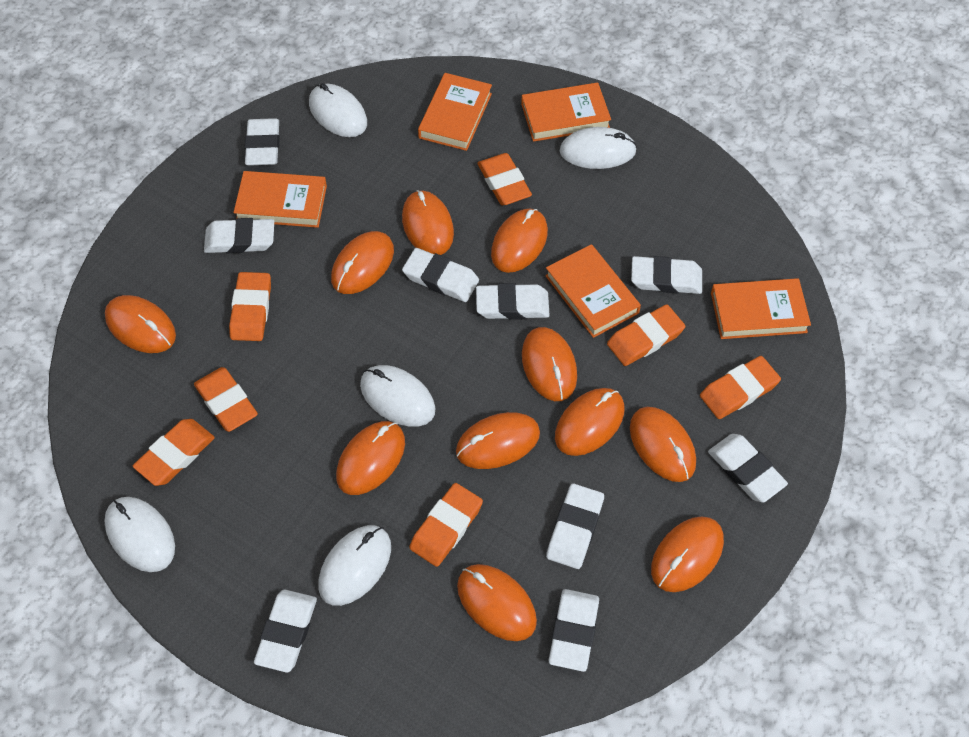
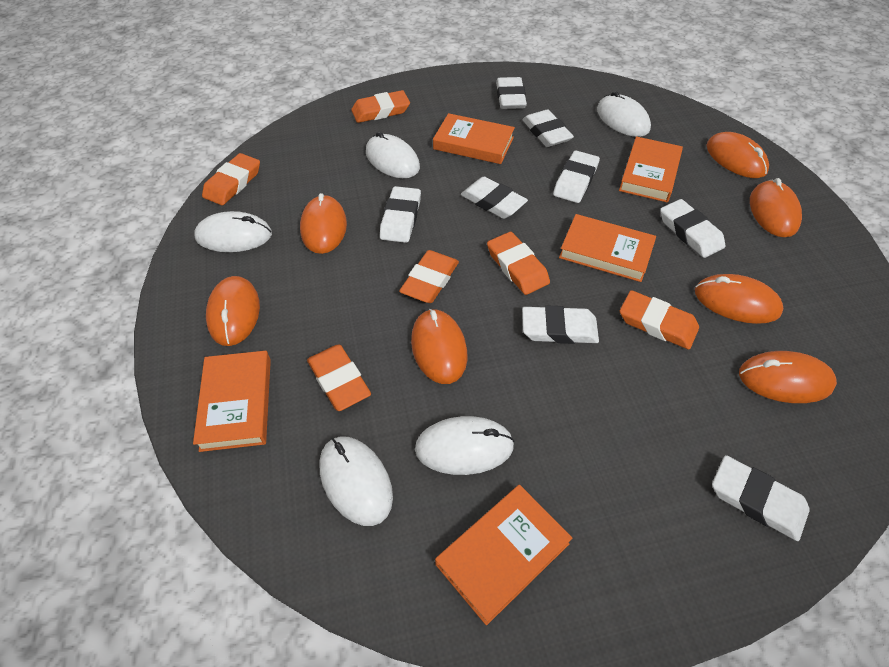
orange eraser: [133,419,215,486] [194,367,258,432] [229,272,271,341] [409,483,483,567] [477,153,532,205] [607,304,685,366] [700,356,781,419] = 7 -> [202,153,260,205] [307,345,371,411] [351,90,410,123] [399,250,459,303] [487,232,550,295] [620,290,699,349] = 6
orange mouse: [105,295,176,353] [331,231,394,294] [336,421,405,495] [402,190,454,255] [456,412,540,469] [457,564,537,641] [491,209,548,273] [522,327,577,401] [555,388,624,456] [630,407,696,482] [651,516,724,592] = 11 -> [206,276,260,346] [300,193,347,254] [411,309,467,384] [695,274,783,324] [706,132,769,178] [739,351,837,403] [750,178,802,237] = 7
white eraser: [204,218,274,253] [245,118,280,166] [254,590,317,673] [402,248,479,302] [476,283,550,320] [546,484,604,569] [549,589,599,672] [631,256,702,294] [708,434,788,502] = 9 -> [380,186,421,243] [461,177,528,219] [496,77,527,109] [522,110,574,147] [522,306,599,344] [553,151,600,203] [660,199,725,258] [712,455,810,541] = 8

